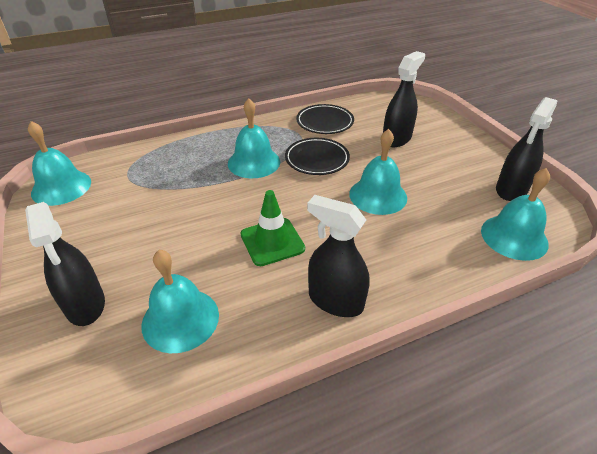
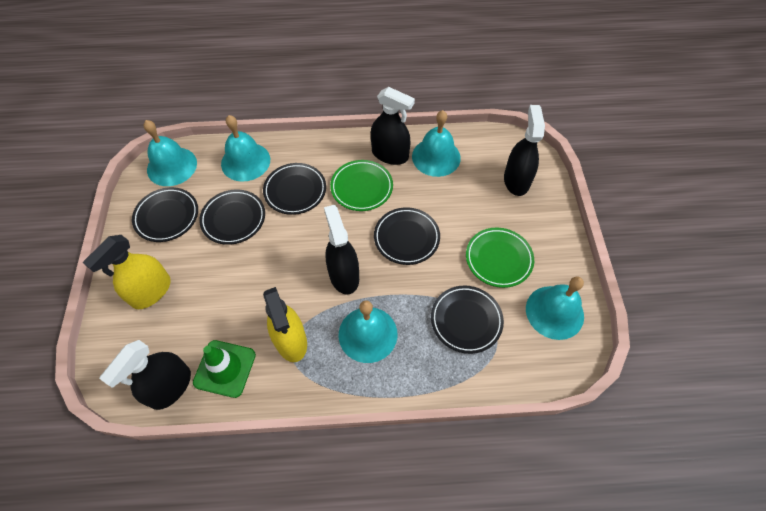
black plate: [285,138,350,175] [296,104,354,134] = 2 -> [132,187,198,242] [199,190,265,245] [263,163,326,215] [374,207,440,265] [431,286,504,354] = 5
green plate: none = 0 -> [330,160,393,211] [466,228,534,288] = 2
yellow spray bottle: none = 0 -> [82,235,171,309] [263,287,307,362] = 2

